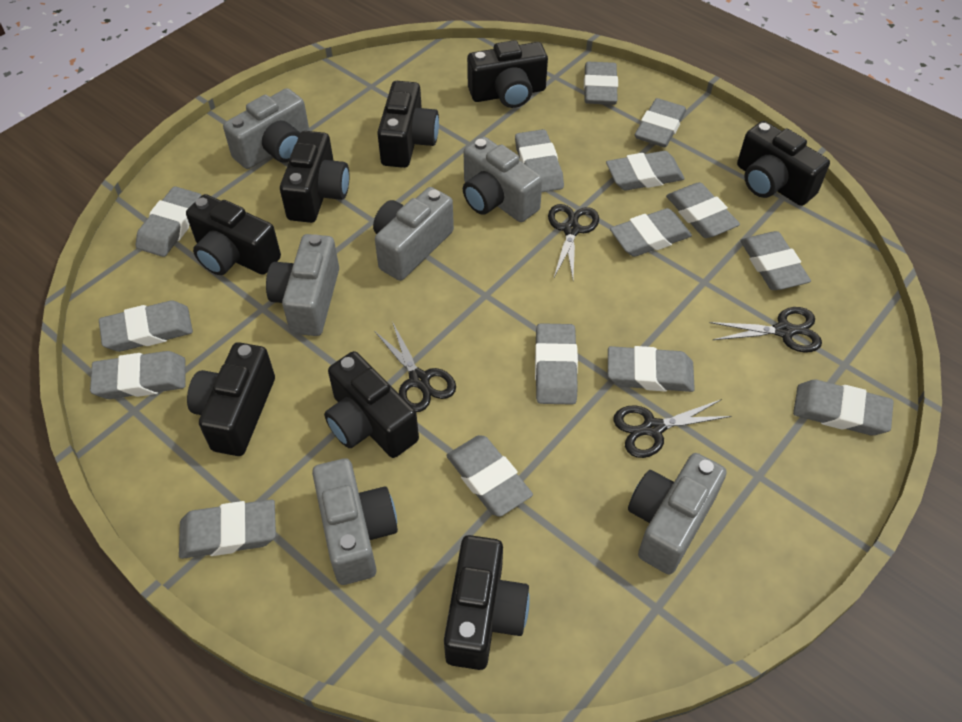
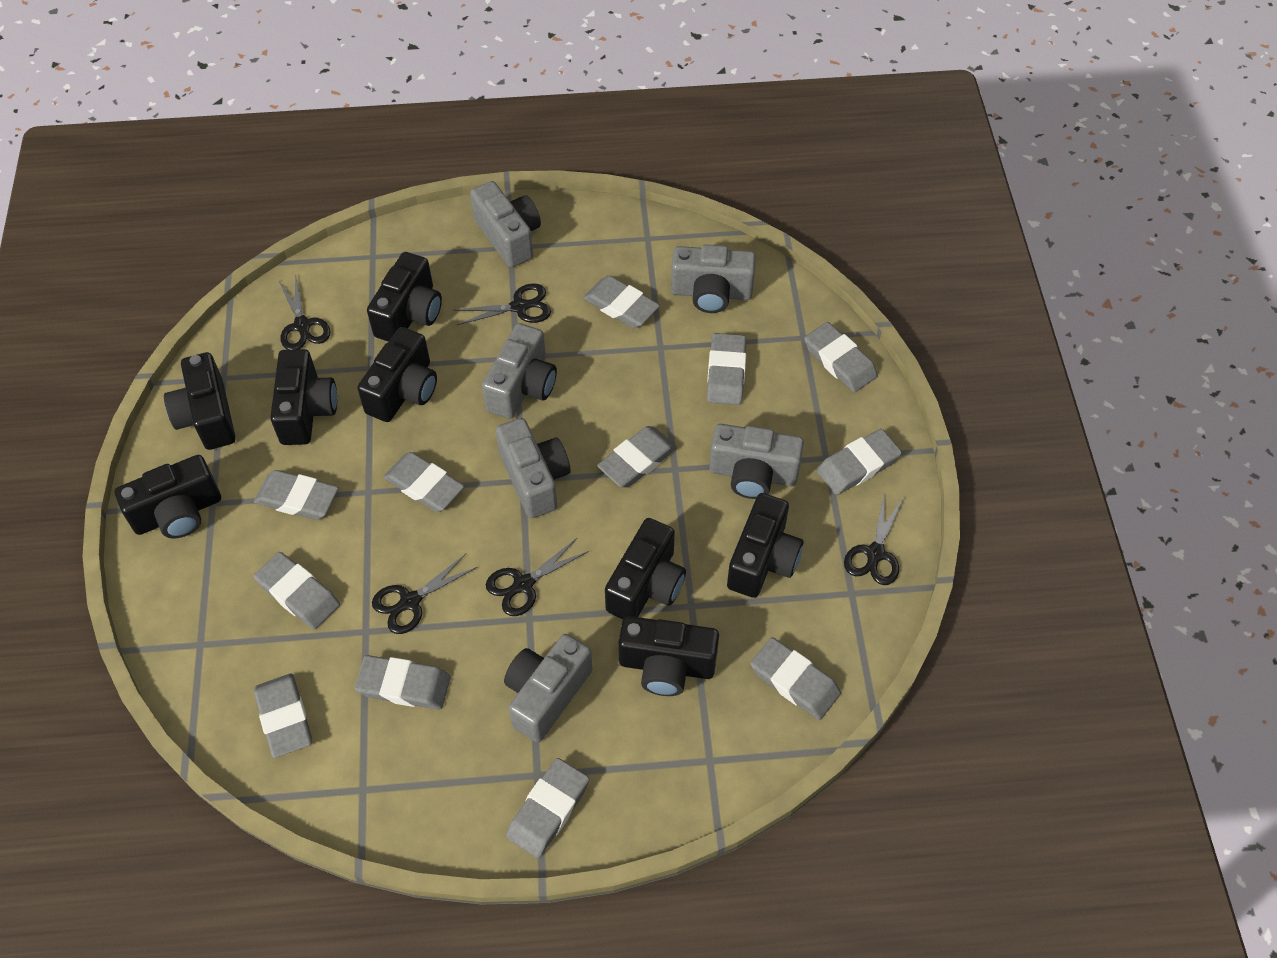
black scissors: [374,323,456,412] [548,204,599,278] [613,399,732,458] [709,307,822,353] = 4 -> [279,274,331,350] [372,554,477,634] [454,283,551,325] [486,538,589,616] [844,491,904,585] = 5
grey eraser: [90,351,186,399] [99,301,193,352] [136,186,202,257] [179,499,276,559] [446,435,533,517] [515,129,564,192] [535,323,578,405] [584,62,618,105] [606,151,684,191] [608,346,695,392] [610,208,692,257] [635,98,686,147] [666,182,740,238] [740,231,811,290] [793,380,894,435] = 15 -> [254,470,339,520] [254,552,340,630] [254,674,312,758] [355,655,451,710] [383,452,464,512] [506,758,589,858] [583,276,660,328] [597,426,677,488] [707,333,746,405] [750,637,841,720] [804,322,878,393] [817,429,902,495] = 12

